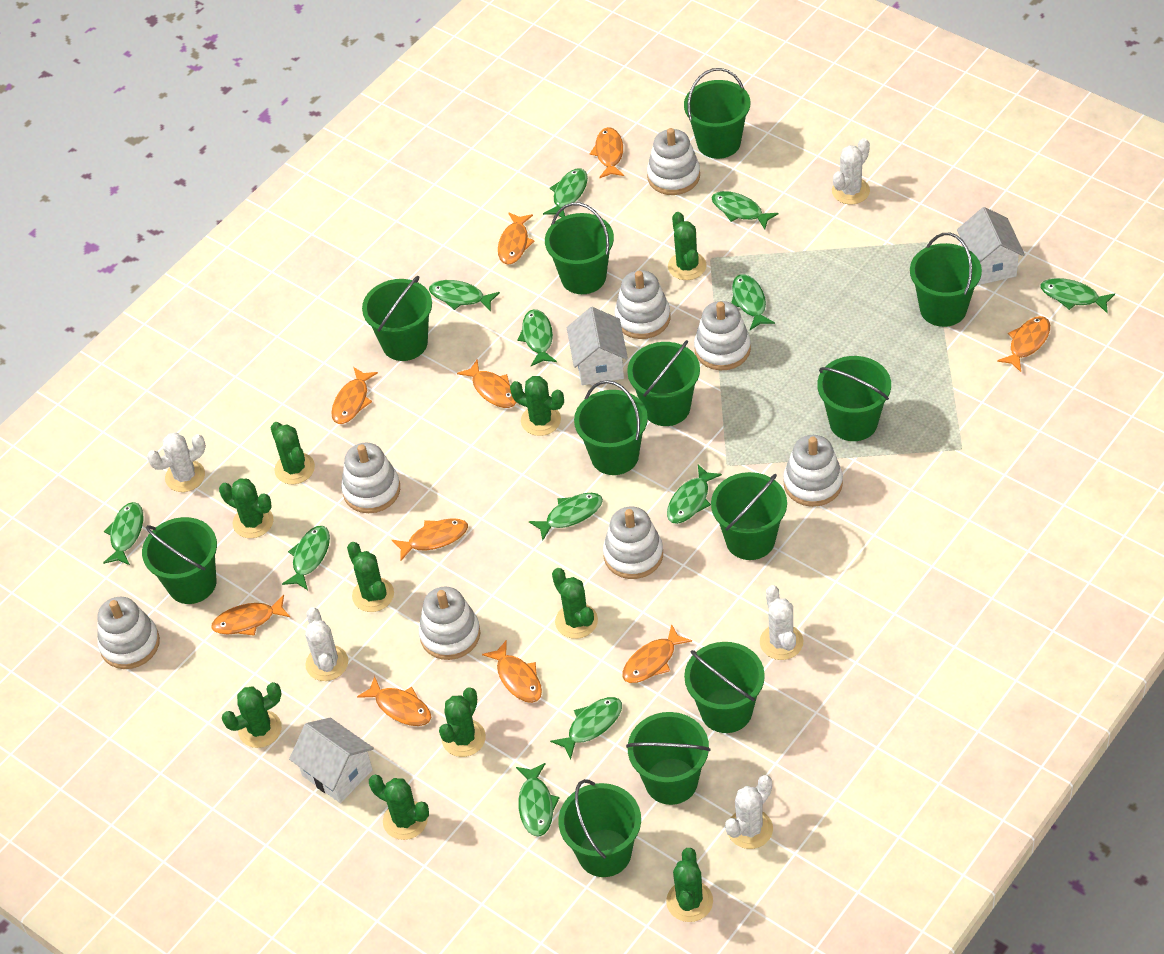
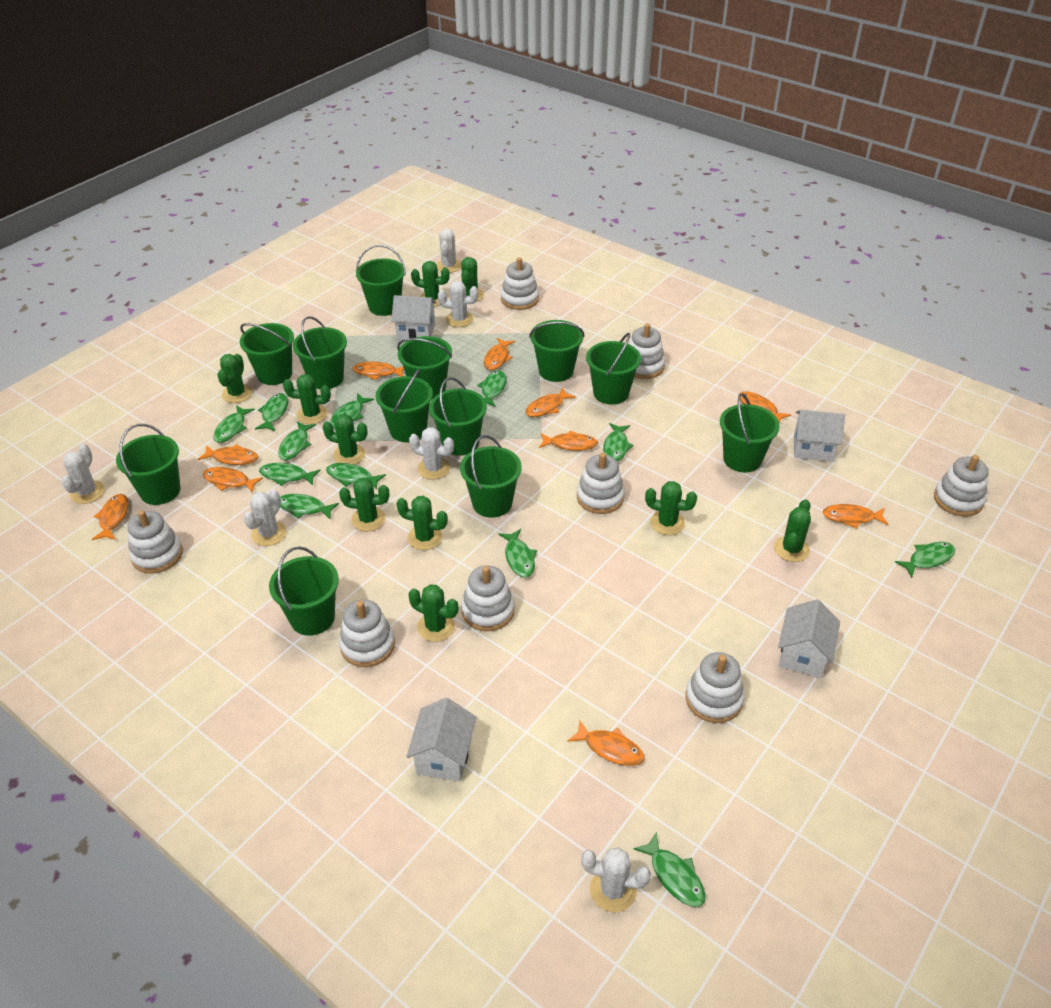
white cactus: [147,432,206,492] [305,607,348,681] [725,775,773,849] [760,585,803,660] [832,138,870,205] = 5 -> [62,444,105,504] [243,490,286,546] [409,427,454,479] [436,228,461,273] [438,281,478,327] [581,847,651,912] = 6
white house: [289,718,374,803] [567,307,628,385] [957,207,1025,285] = 3 -> [391,295,436,340] [406,698,476,781] [778,599,840,678] [794,410,845,462] = 4

